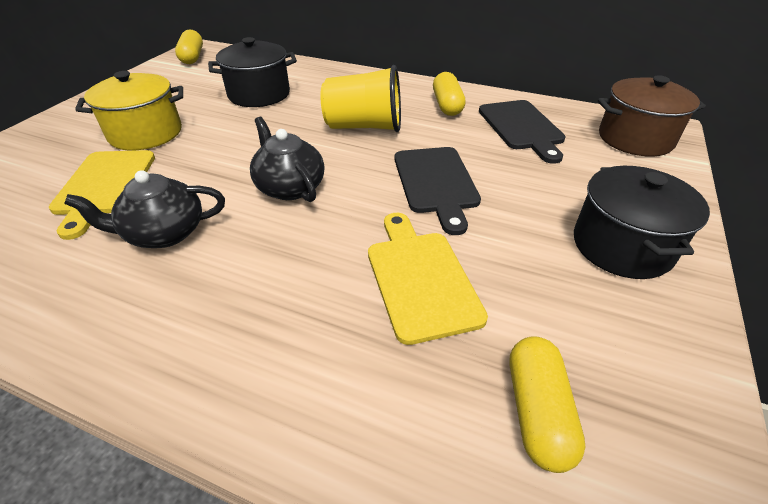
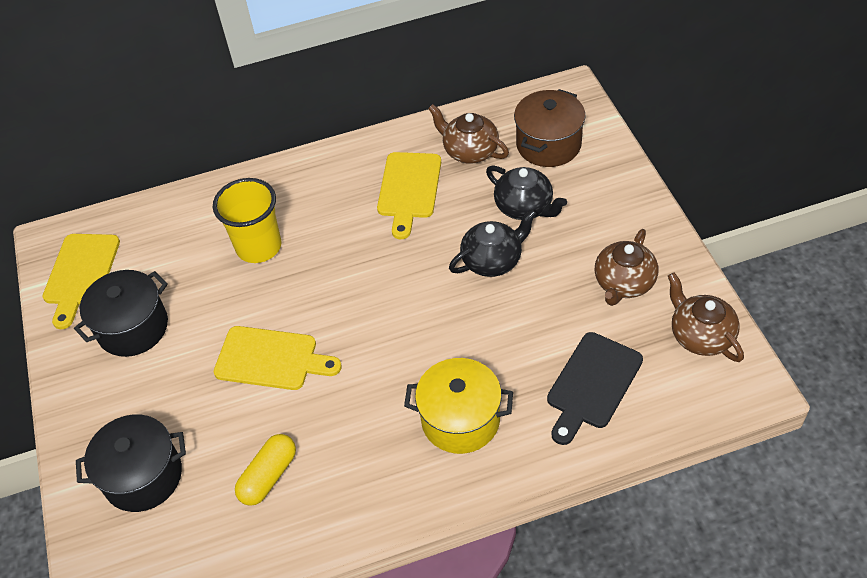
black cutting board: [395,147,481,235] [479,100,565,164] = 2 -> [547,332,643,445] = 1
brown teapot: none = 0 -> [428,104,509,163] [595,229,658,306] [668,272,744,362] = 3
yellow capsule: [175,29,203,64] [433,72,466,116] [510,336,586,473] = 3 -> [235,434,296,506] = 1
yellow cutting board: [49,150,155,240] [368,213,488,345] = 2 -> [42,234,120,329] [214,326,342,390] [377,152,441,239] = 3

